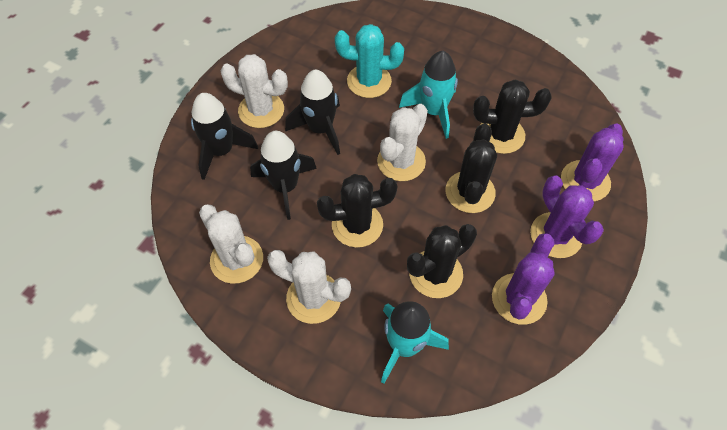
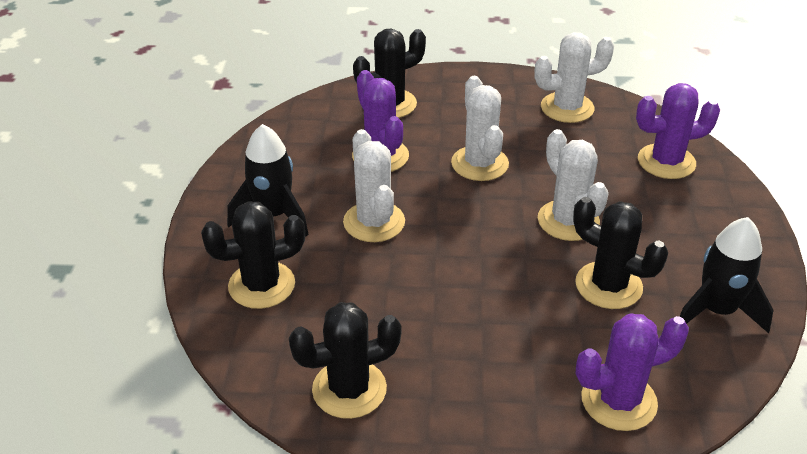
black rocket: [191,93,258,180] [250,131,317,220] [285,70,340,155] = 3 -> [227,124,309,236] [680,217,773,333] = 2
turquoise cactus: [335,24,404,98] = 1 -> none = 0
turquoise rocket: [381,301,449,384] [399,51,458,139] = 2 -> none = 0

